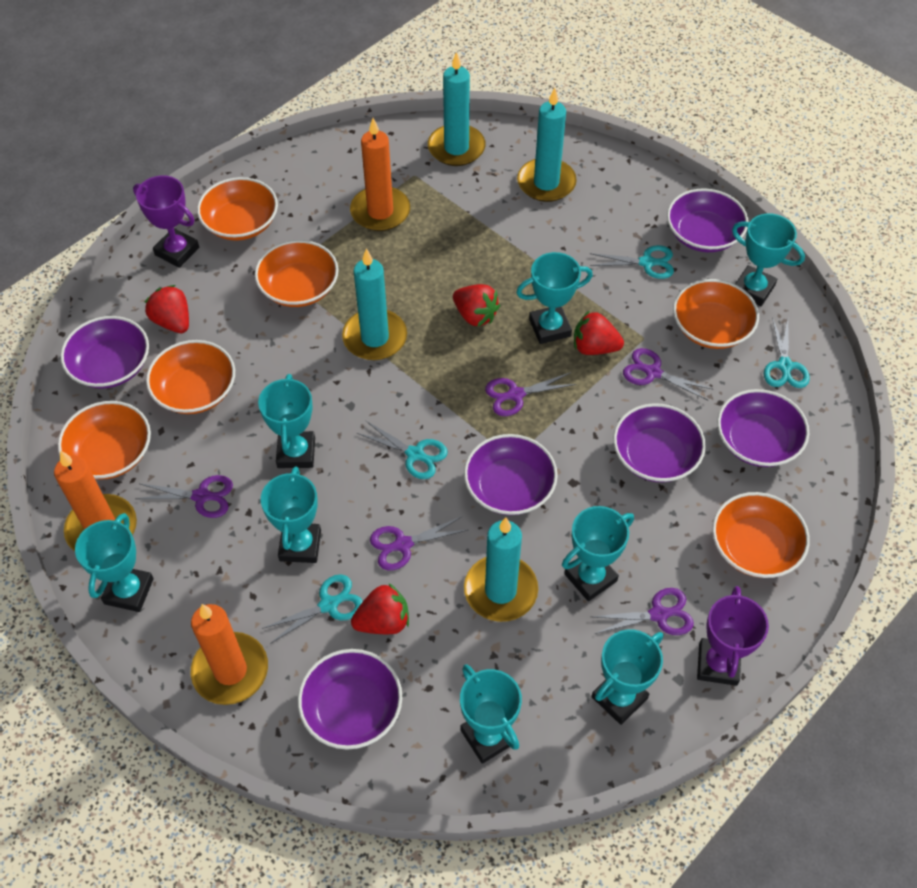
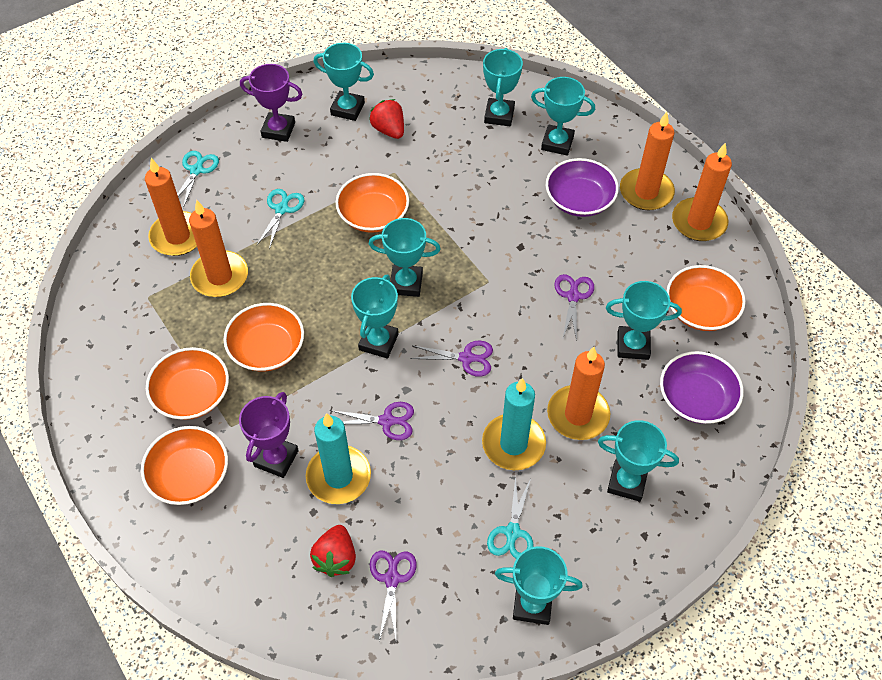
orange bowl: [58,401,151,480] [146,340,235,414] [197,177,278,241] [255,240,339,307] [673,279,759,349] [712,492,810,578] = 6 -> [141,426,228,505] [146,347,229,420] [224,303,304,372] [336,173,409,233] [666,265,746,331] = 5
orange candle: [54,451,137,551] [191,604,268,705] [350,118,410,231] = 3 -> [145,158,197,256] [189,200,248,297] [547,347,610,440] [620,112,675,210] [672,143,732,241] = 5
purple bowl: [60,316,149,388] [298,649,402,750] [464,434,558,515] [613,403,706,482] [667,188,748,252] [717,389,809,467] = 6 -> [546,158,619,217] [660,351,744,424] = 2
purple scissors: [136,475,233,518] [370,516,467,571] [485,372,577,416] [591,588,694,635] [623,348,714,400] = 5 -> [330,402,414,440] [370,551,417,641] [410,340,493,377] [554,274,594,341] = 4
red strawberry: [144,285,189,333] [351,583,409,634] [453,284,500,327] [574,311,624,355] = 4 -> [310,525,356,577] [369,99,404,139] = 2
turquoise candle: [342,248,407,360] [428,52,486,166] [464,518,538,622] [517,88,577,202] = 4 -> [306,413,371,504] [482,378,546,470] = 2
turquoise scissors: [262,574,363,644] [357,420,448,479] [590,245,674,279] [764,317,810,388] = 4 -> [177,151,219,208] [256,189,304,249] [487,476,533,559] = 3

